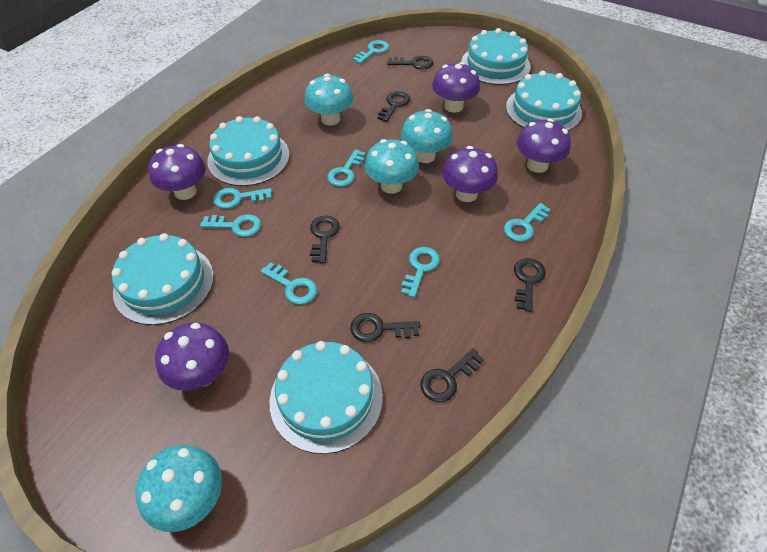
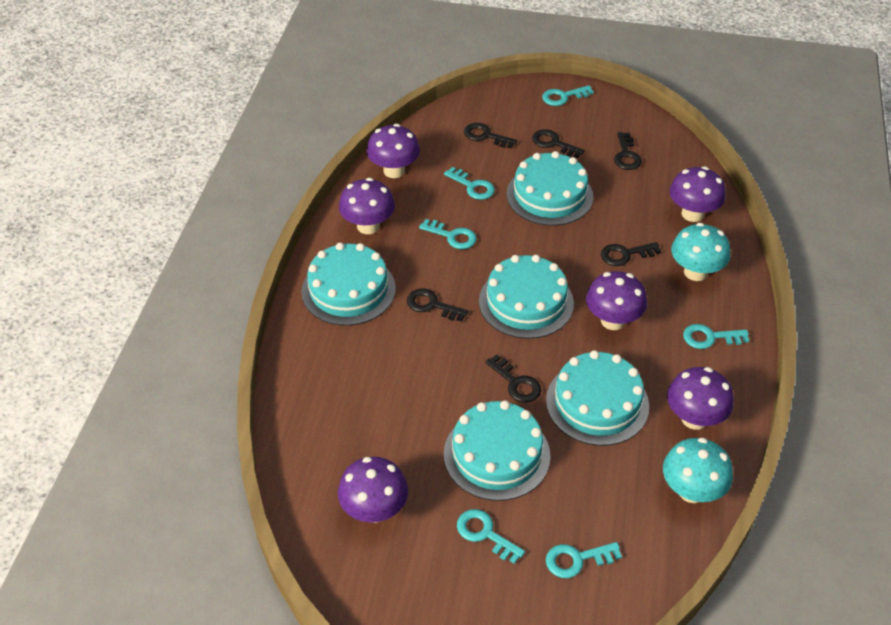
purple mushroom: [148,144,206,200] [155,323,229,391] [432,62,480,113] [442,146,498,202] [517,119,571,173] = 5 -> [338,457,408,523] [339,178,395,234] [367,124,420,178] [586,271,647,330] [667,367,734,430] [669,166,726,222] = 6
turquoise key: [200,214,261,237] [213,188,272,209] [261,262,317,305] [327,149,366,187] [353,40,389,64] [401,247,440,298] [504,203,551,242] = 7 -> [419,219,477,249] [444,167,495,200] [457,509,525,564] [542,85,594,106] [546,542,622,578] [683,324,749,349] = 6
turquoise mushroom: [135,445,222,532] [304,74,353,126] [365,139,419,194] [401,109,453,163] = 4 -> [663,438,733,503] [671,223,731,281] = 2

